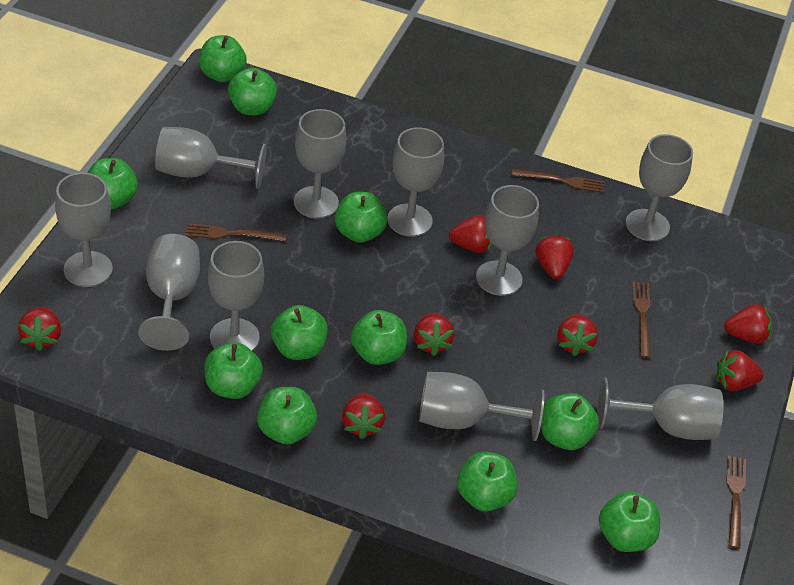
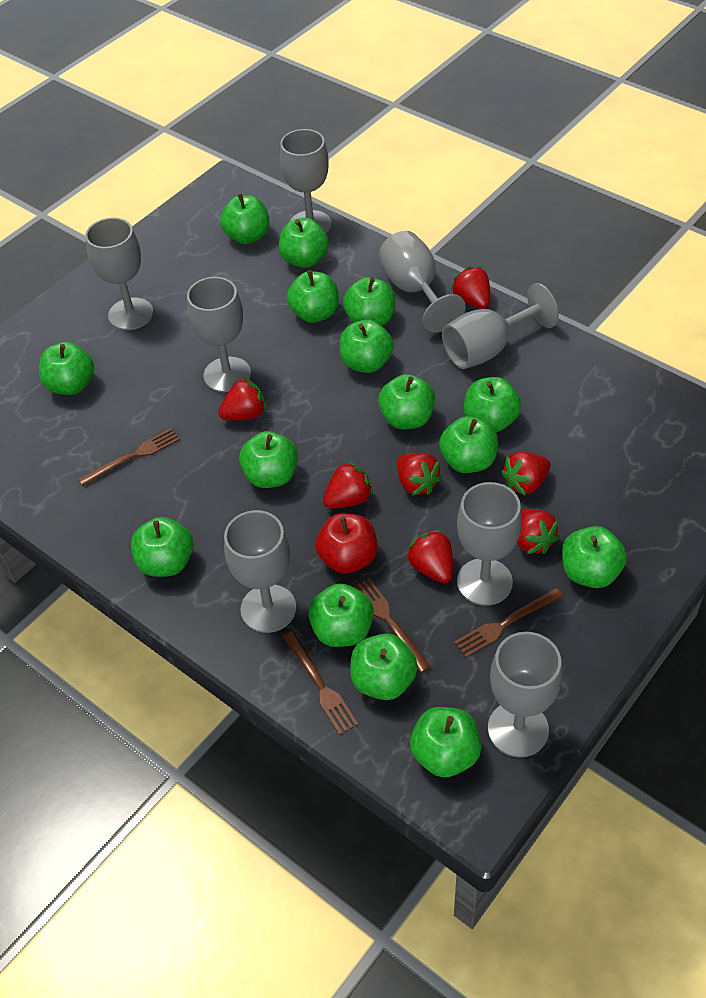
green apple: [88,158,138,209] [199,35,247,82] [204,342,263,399] [228,68,277,115] [257,387,317,444] [271,305,327,360] [335,192,387,243] [351,310,407,365] [457,452,518,512] [541,393,599,450] [599,492,660,552] = 11 -> [39,342,94,395] [131,517,193,577] [220,193,269,244] [239,431,298,488] [279,218,329,268] [287,270,339,323] [308,583,374,647] [340,320,394,373] [343,277,395,326] [350,634,418,700] [378,374,435,429] [410,707,481,778] [439,416,498,473] [464,377,521,432] [562,526,627,588] = 15
grey goblet: [55,173,113,287] [138,234,200,351] [155,127,267,189] [208,241,264,351] [294,109,346,219] [387,127,444,237] [419,372,544,441] [476,185,539,296] [597,378,723,440] [625,134,693,241] = 10 -> [85,218,153,330] [187,277,251,392] [224,510,296,633] [280,129,331,233] [379,231,466,333] [442,283,559,369] [457,482,522,606] [488,632,562,757] = 8
red apple: none = 0 -> [315,513,378,574] = 1
red strawberry: [18,306,61,351] [342,393,385,439] [414,313,455,356] [449,215,492,253] [535,234,574,279] [557,314,598,356] [716,350,764,391] [724,304,772,344] = 8 -> [218,377,266,421] [323,461,373,509] [397,453,442,496] [406,530,453,583] [451,267,490,309] [501,451,551,495] [517,509,560,554] = 7

